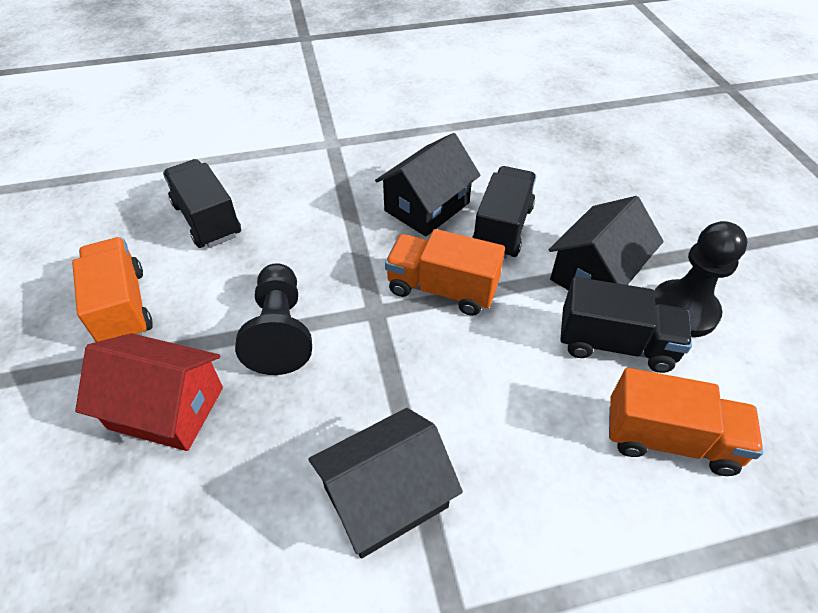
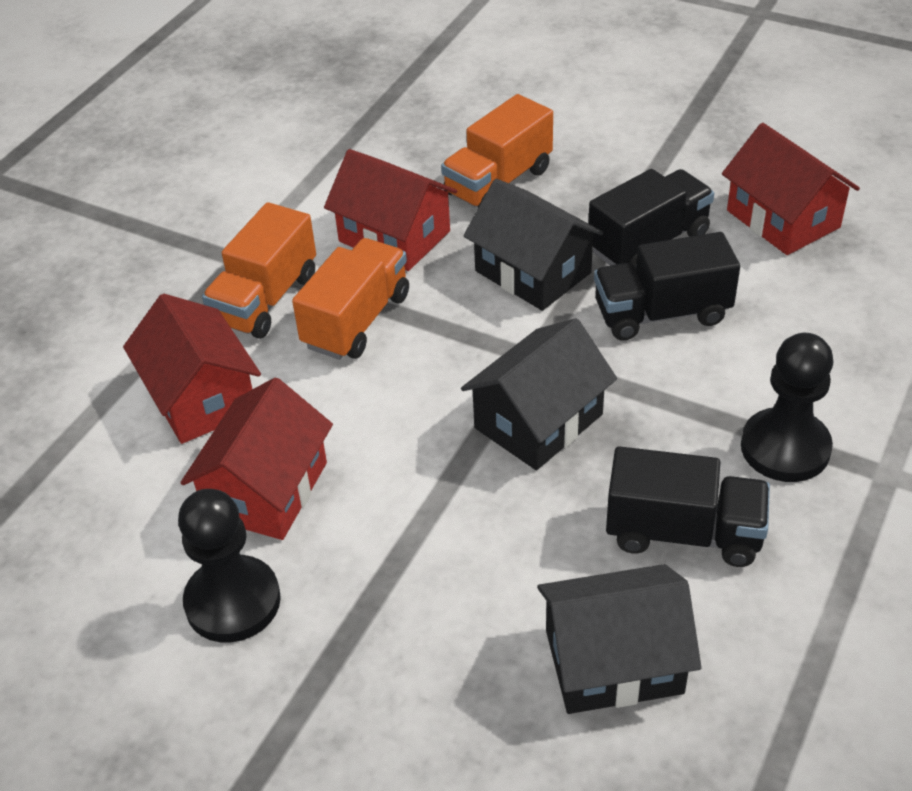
red house: [75,333,223,451] = 1 -> [123,294,261,444] [180,377,333,540] [324,149,457,271] [722,123,860,255] = 4

